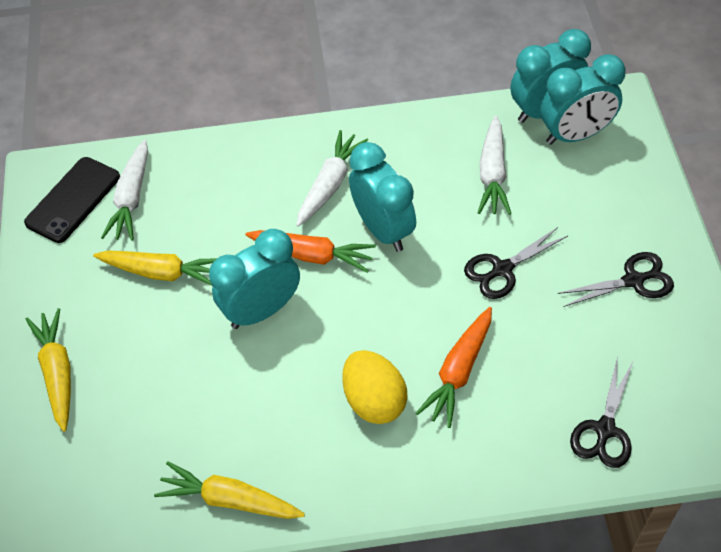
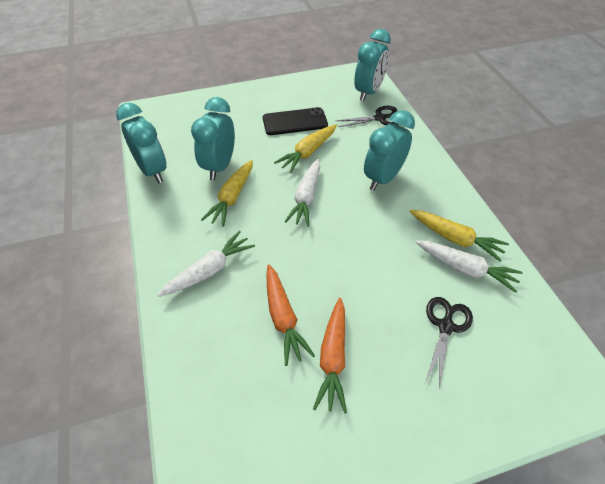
black scissors: [464,227,568,299] [557,252,674,307] [570,357,634,468] = 3 -> [337,106,399,127] [426,297,473,388] = 2
yellow egg: [342,350,407,424] = 1 -> none = 0

